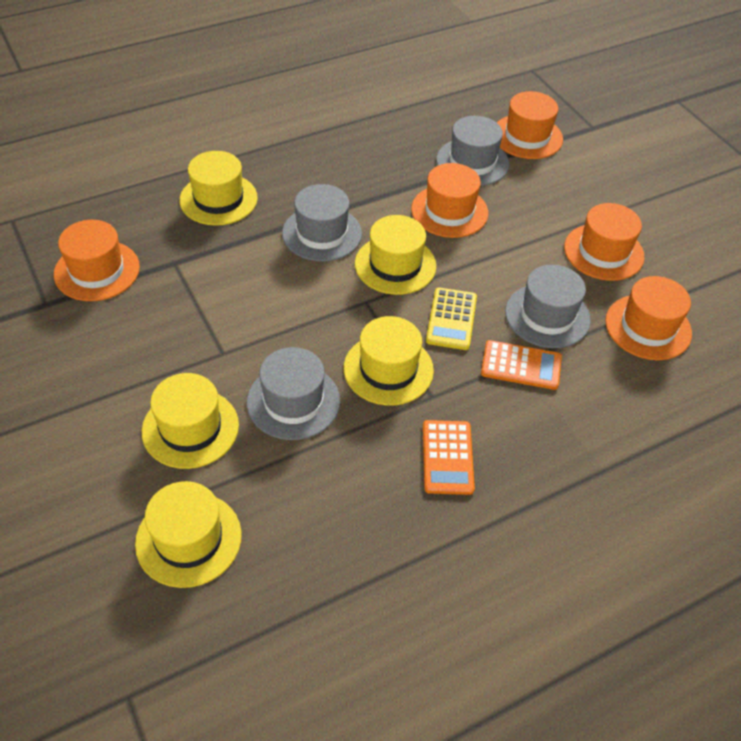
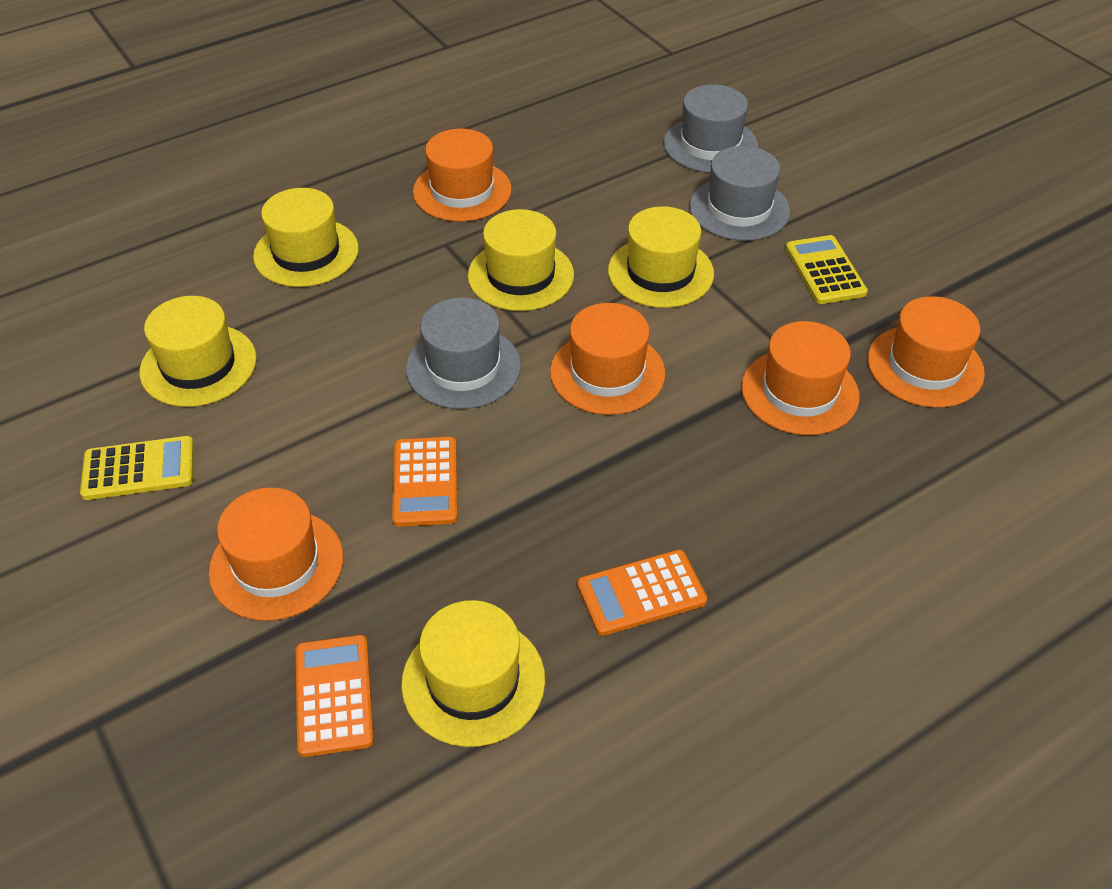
grey hat: [247,347,340,440] [282,184,362,261] [436,116,509,186] [505,265,591,348] = 4 -> [406,297,521,409] [663,85,758,173] [689,146,790,241] = 3
orange calculator: [423,420,475,495] [481,340,562,390] = 2 -> [296,635,374,757] [392,437,457,527] [577,550,707,636] = 3
yellow calculator: [426,287,477,350] = 1 -> [80,436,194,500] [785,235,868,304] = 2

